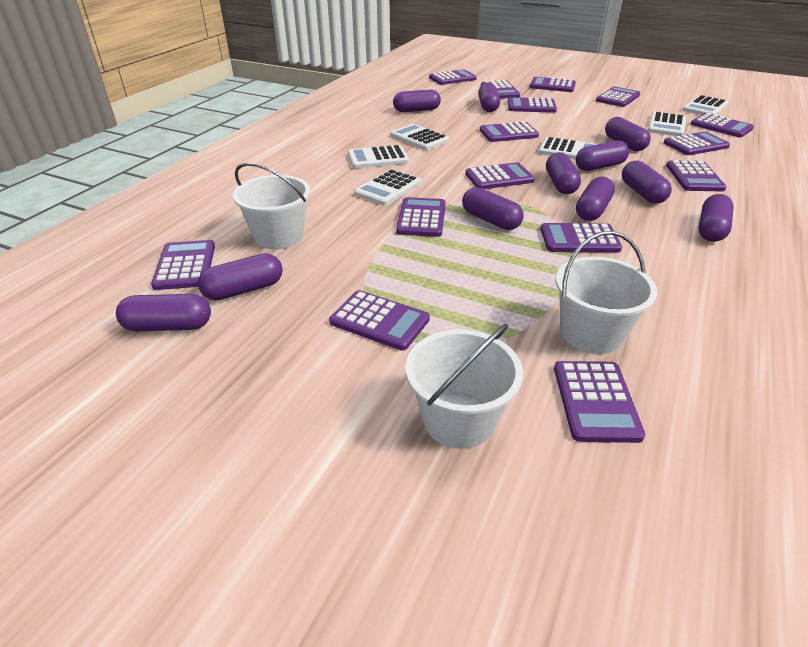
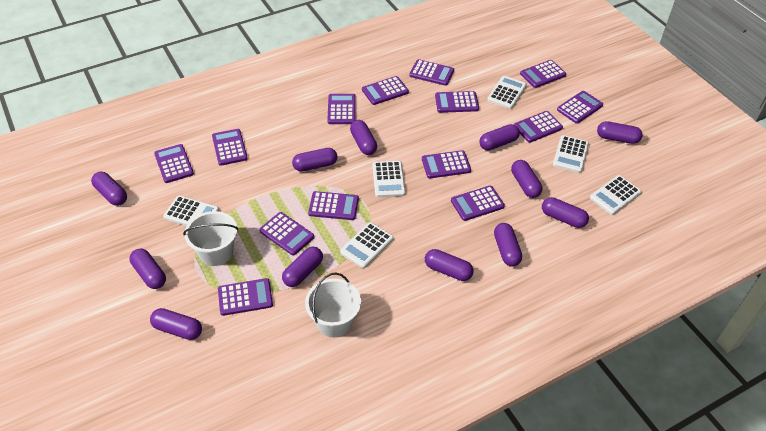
purple calculator: [151,240,215,290] [329,290,430,351] [396,197,446,237] [429,69,477,85] [465,162,534,189] [480,121,539,142] [481,80,520,99] [508,97,557,113] [530,77,576,92] [541,223,622,253] [554,361,645,443] [596,87,640,107] [664,132,730,155] [666,160,727,191] [691,113,754,138] = 15 -> [154,144,194,183] [212,129,248,166] [218,278,273,316] [259,212,314,255] [308,191,359,220] [327,94,356,124] [362,76,409,105] [409,59,454,86] [422,150,471,178] [435,91,479,113] [451,186,505,221] [514,111,563,143] [520,60,566,88] [557,91,603,124] = 14
purple capsule: [116,294,211,331] [198,253,283,300] [393,90,441,112] [462,187,524,230] [478,82,500,112] [546,152,581,194] [576,141,629,171] [576,177,615,221] [605,117,651,151] [622,161,672,204] [698,194,734,242] = 11 -> [91,171,127,206] [130,248,166,289] [150,308,202,340] [282,247,323,287] [292,148,338,172] [350,120,377,155] [425,249,474,281] [479,124,520,150] [494,223,522,266] [511,160,542,198] [542,197,589,228] [597,121,643,144] = 12
white bucket: [233,163,311,249] [406,323,523,449] [555,231,657,354] = 3 -> [183,211,238,266] [305,273,361,337] = 2

